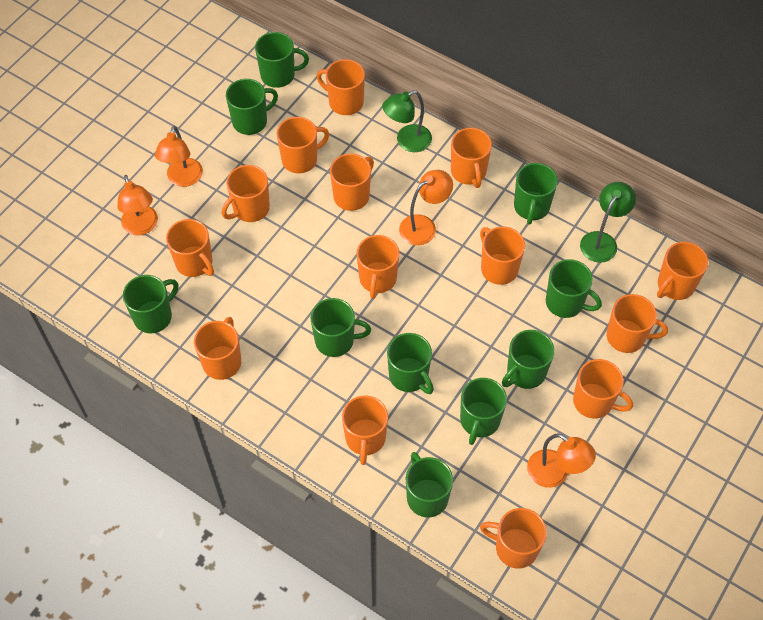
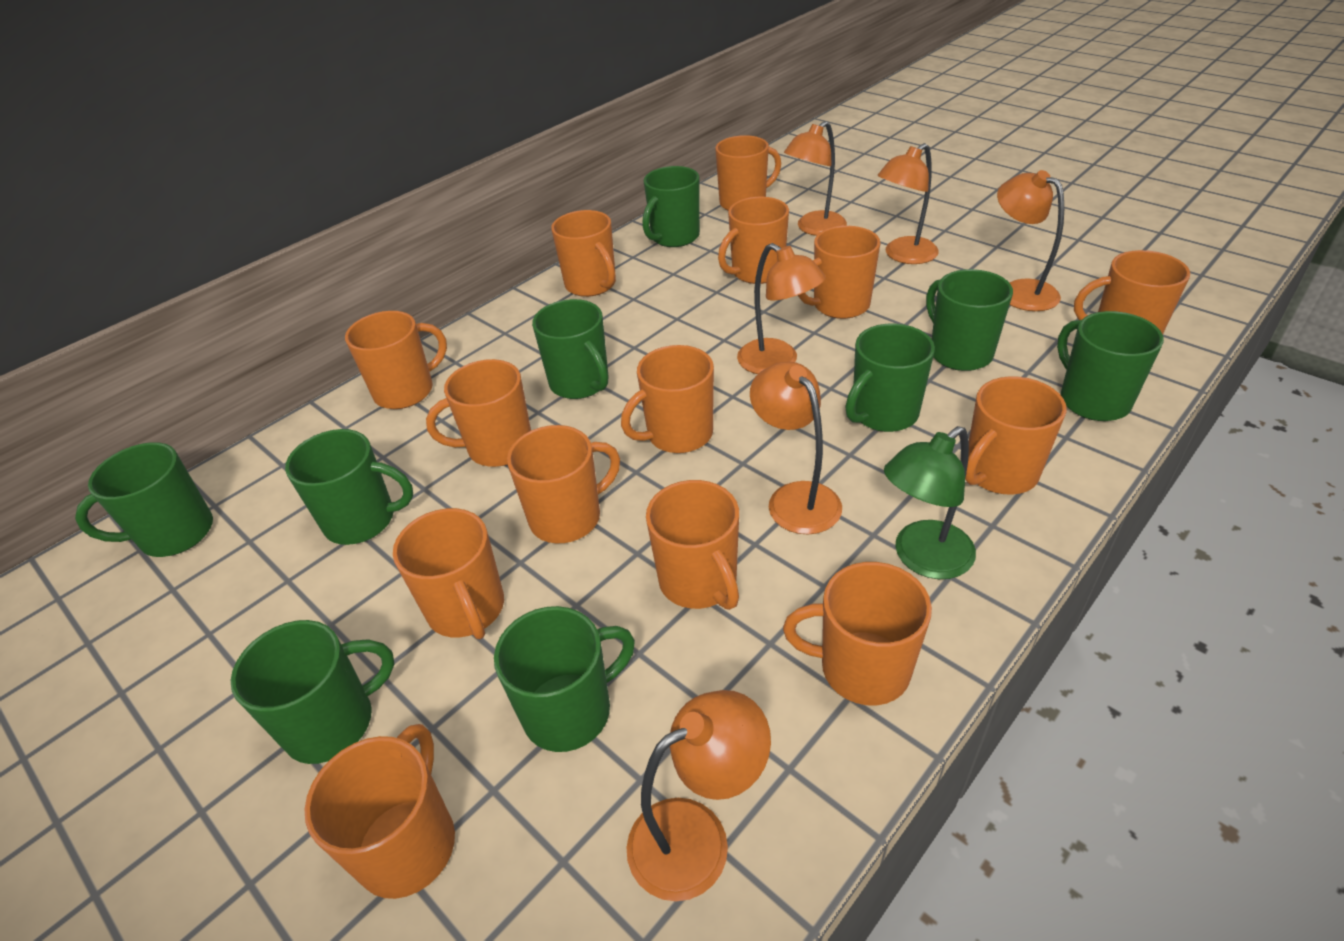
green lamp: [382,90,432,152] [580,182,636,263] = 2 -> [884,426,976,579] = 1
green mug: [123,275,178,333] [226,79,278,135] [255,32,309,88] [311,298,371,357] [387,333,434,394] [406,452,453,518] [460,378,507,445] [502,330,555,389] [514,163,558,224] [546,259,602,318] = 10 -> [75,442,213,557] [231,620,395,764] [285,429,413,545] [494,606,635,752] [532,299,608,399] [642,166,700,247] [845,323,935,432] [926,269,1013,371] [1057,311,1164,421] = 9
orange lamp: [117,175,158,235] [155,126,203,187] [399,170,453,245] [527,433,596,488] = 4 -> [627,690,771,901] [737,243,826,374] [750,362,842,535] [784,121,847,236] [877,143,939,264] [997,170,1064,311] = 6

